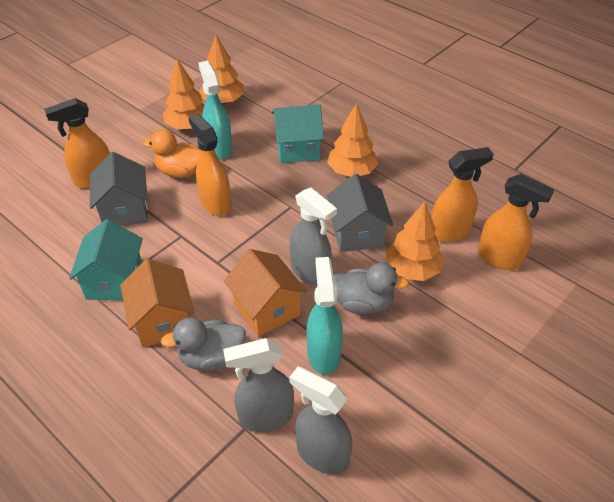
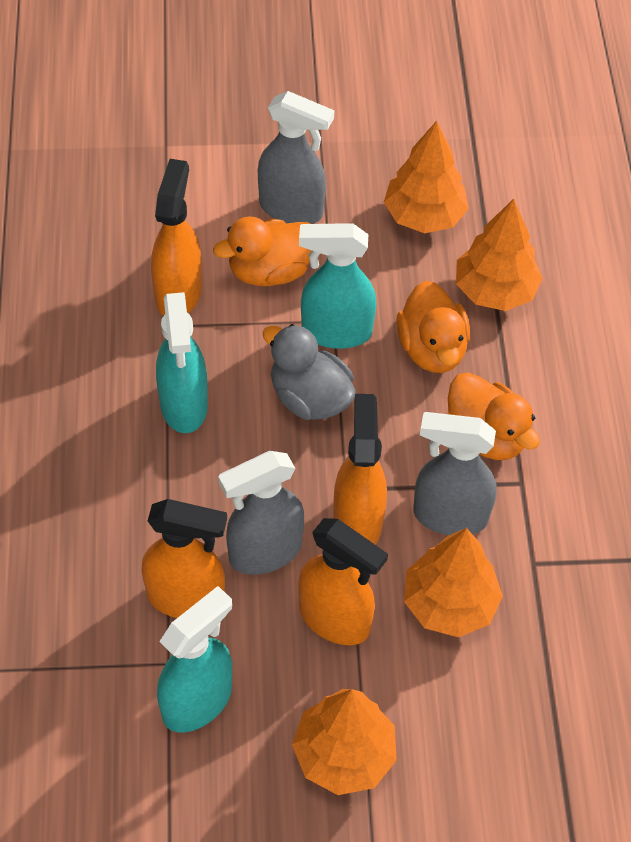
grey duck: [161,317,246,371] [333,263,409,314] = 2 -> [263,324,355,420] = 1
grey house: [90,152,148,226] [327,174,393,252] = 2 -> none = 0
orange duck: [142,130,202,178] = 1 -> [213,216,312,286] [396,281,470,373] [448,372,540,460] = 3
orange house: [120,259,195,348] [224,249,308,337] = 2 -> none = 0
turquoise house: [69,219,143,300] [272,105,324,163] = 2 -> none = 0
turquoise spray bottle: [198,61,232,159] [307,257,343,375] = 2 -> [156,292,208,433] [157,586,232,733] [299,223,376,349] = 3

